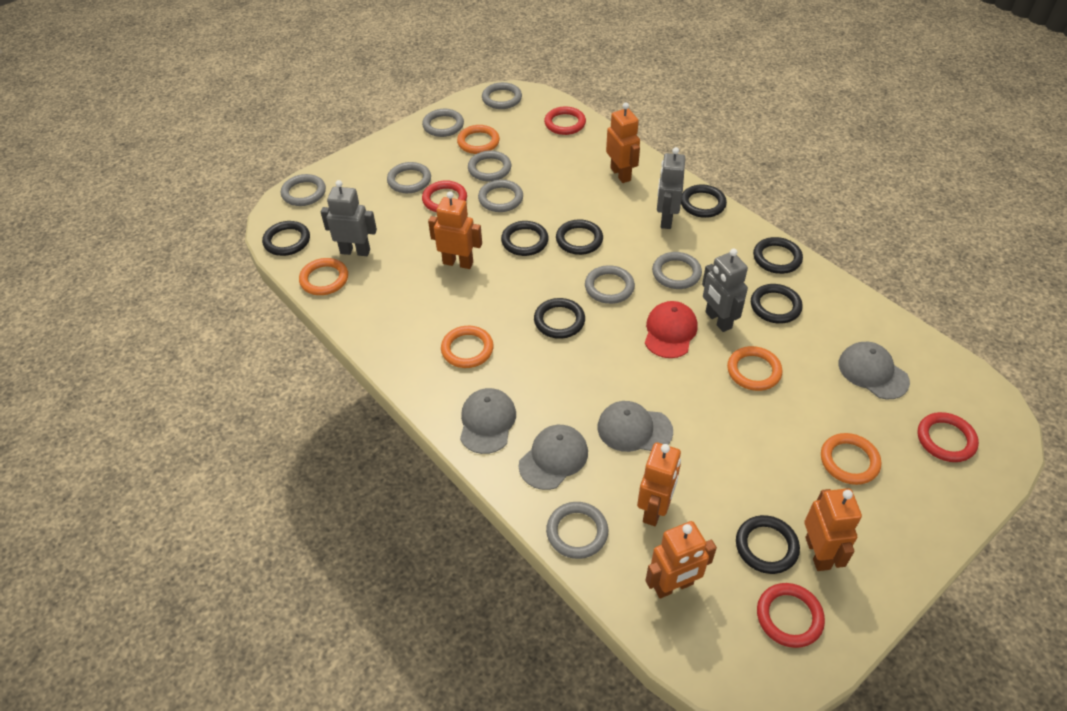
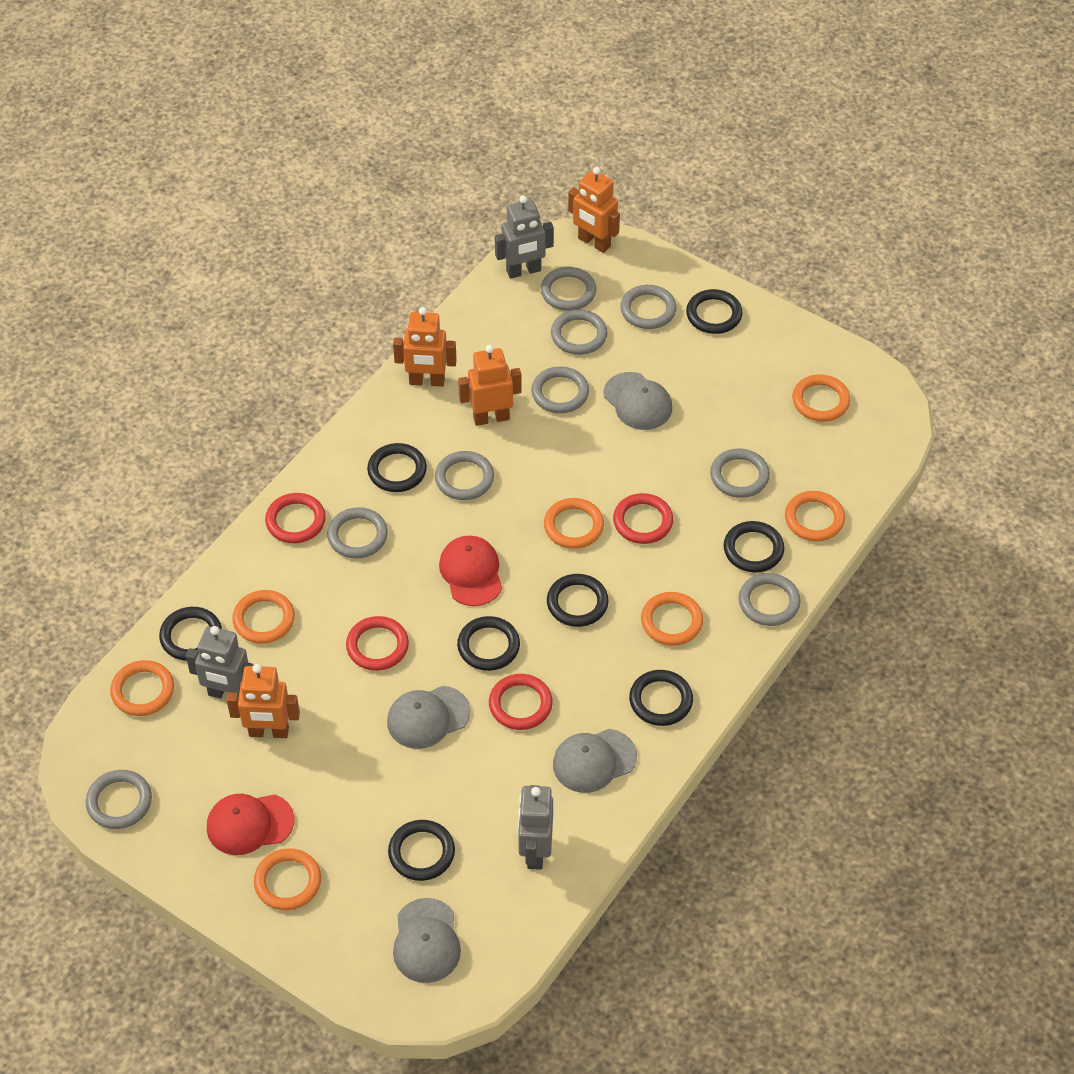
orange ring: [299,258,348,295] [441,326,494,368] [457,125,500,154] [727,346,782,391] [821,433,881,485] = 5 -> [110,660,174,716] [232,590,295,644] [254,848,321,910] [544,498,604,549] [641,592,703,646] [785,491,845,541] [792,374,850,421] = 7
orange robot: [428,191,482,269] [606,103,640,183] [637,442,681,526] [645,521,717,598] [804,488,862,571] = 5 -> [227,664,300,738] [393,307,457,387] [458,345,522,426] [568,167,620,253] = 4
red cap: [645,301,698,358] = 1 -> [207,794,294,855] [439,535,502,606] = 2

